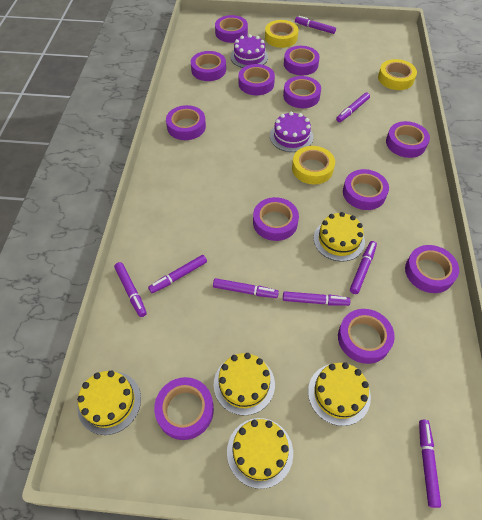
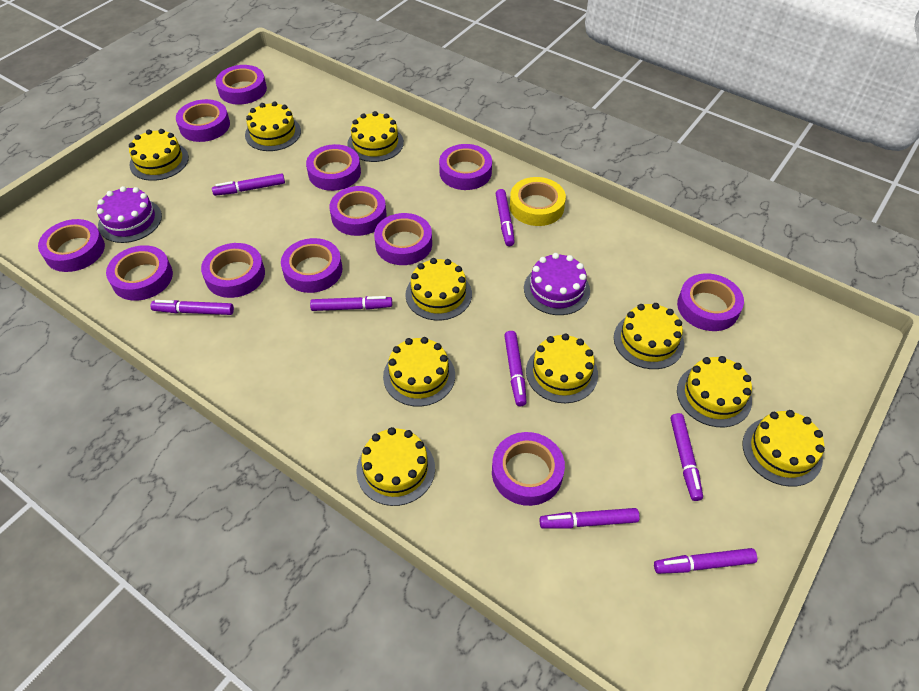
yellow cake: [77,370,141,435] [214,353,275,416] [227,418,293,489] [308,362,371,426] [314,212,365,262] = 5 -> [129,129,189,181] [245,101,301,151] [347,111,404,162] [356,427,435,506] [383,337,455,407] [405,258,472,320] [526,334,598,403] [614,303,684,369] [677,356,752,427] [742,410,825,487] = 10
yellow tape: [265,20,298,48] [292,146,335,184] [378,59,417,90] = 3 -> [510,177,566,226] = 1

